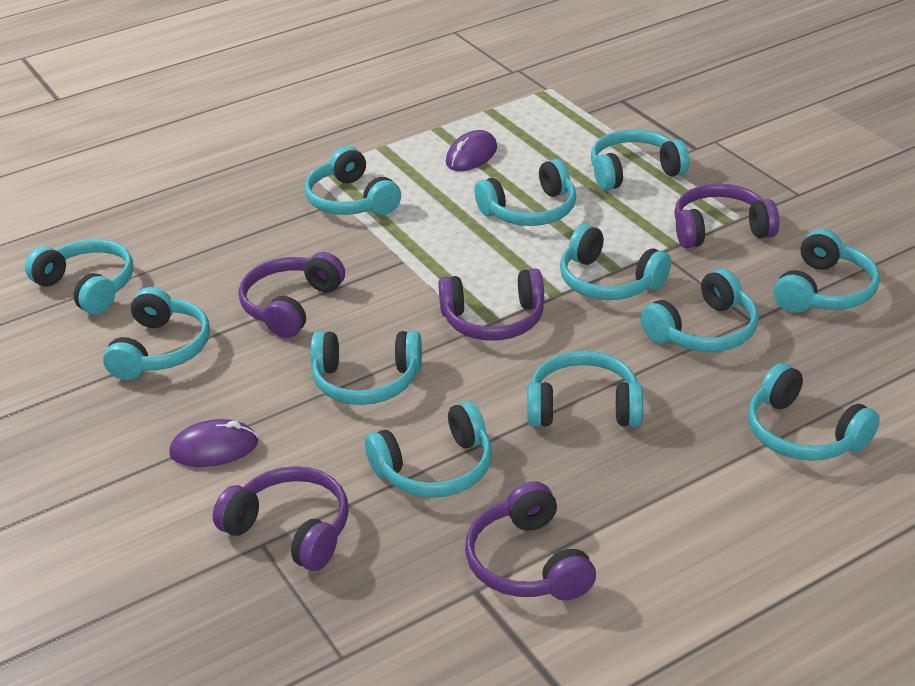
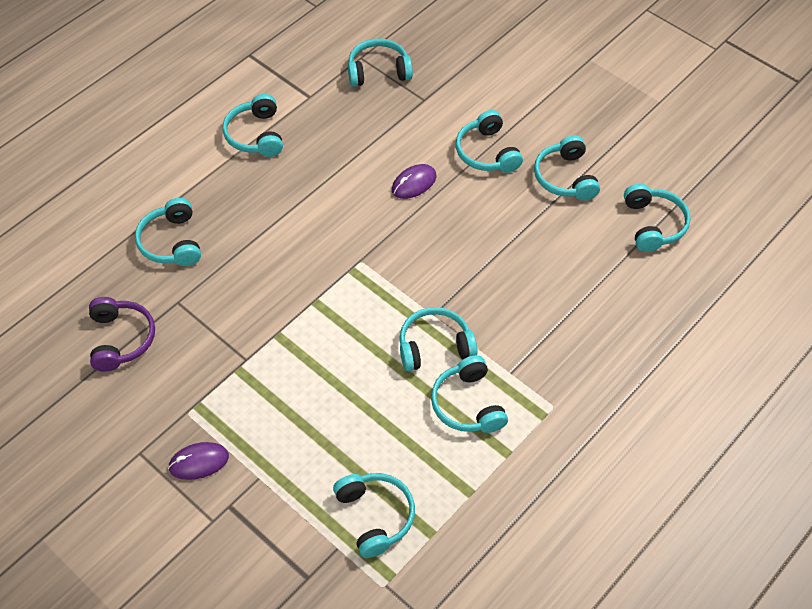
purple headphones: [213,466,348,571] [239,252,345,338] [438,269,544,341] [465,481,596,600] [674,184,779,248] = 5 -> [89,297,155,372] = 1
turquoise headphones: [25,239,133,315] [103,287,210,380] [305,146,401,215] [310,331,422,405] [365,401,492,498] [474,159,577,226] [527,351,643,427] [560,224,671,300] [591,129,690,191] [640,269,759,352] [748,363,880,461] [773,229,880,313] = 12 -> [135,198,201,266] [223,94,283,157] [333,473,415,558] [348,38,413,87] [399,307,478,372] [431,355,508,433] [456,110,523,173] [534,135,600,201] [624,183,691,252] = 9

